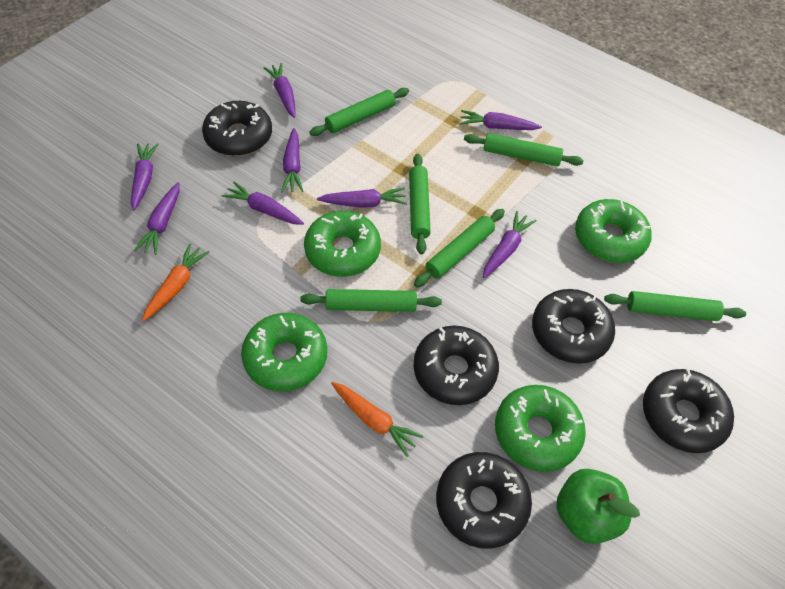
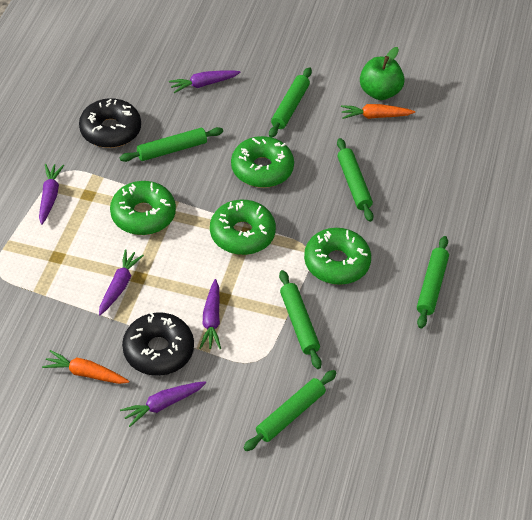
black donut: [202,101,272,156] [413,326,499,405] [436,452,532,549] [532,289,615,364] [643,369,734,453] = 5 -> [79,98,141,148] [122,312,194,376] = 2
purple carrot: [131,143,159,211] [134,182,180,255] [222,182,304,225] [263,63,295,118] [281,128,303,192] [317,187,407,208] [460,110,542,130] [483,211,536,278] = 8 -> [39,164,64,225] [99,249,144,315] [120,381,206,427] [169,70,241,93] [200,279,221,349] = 5

